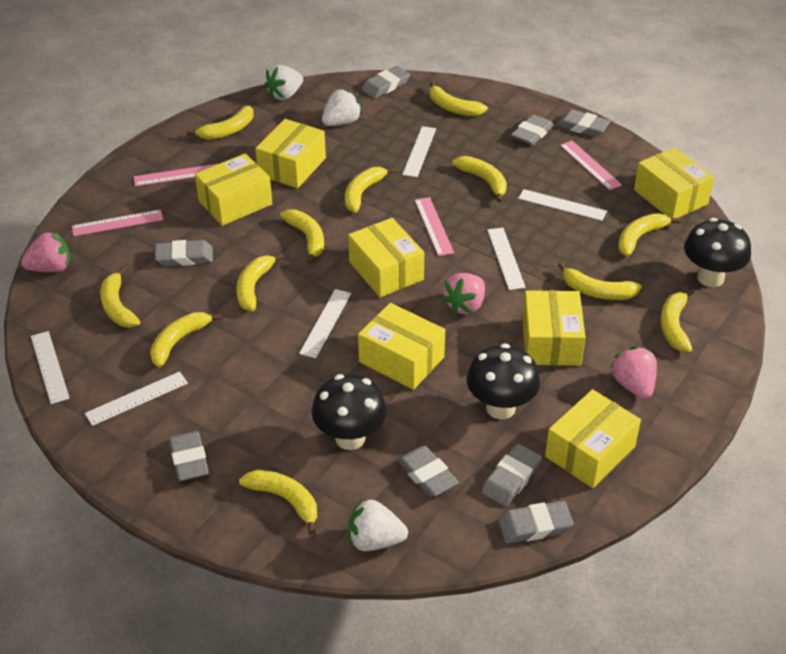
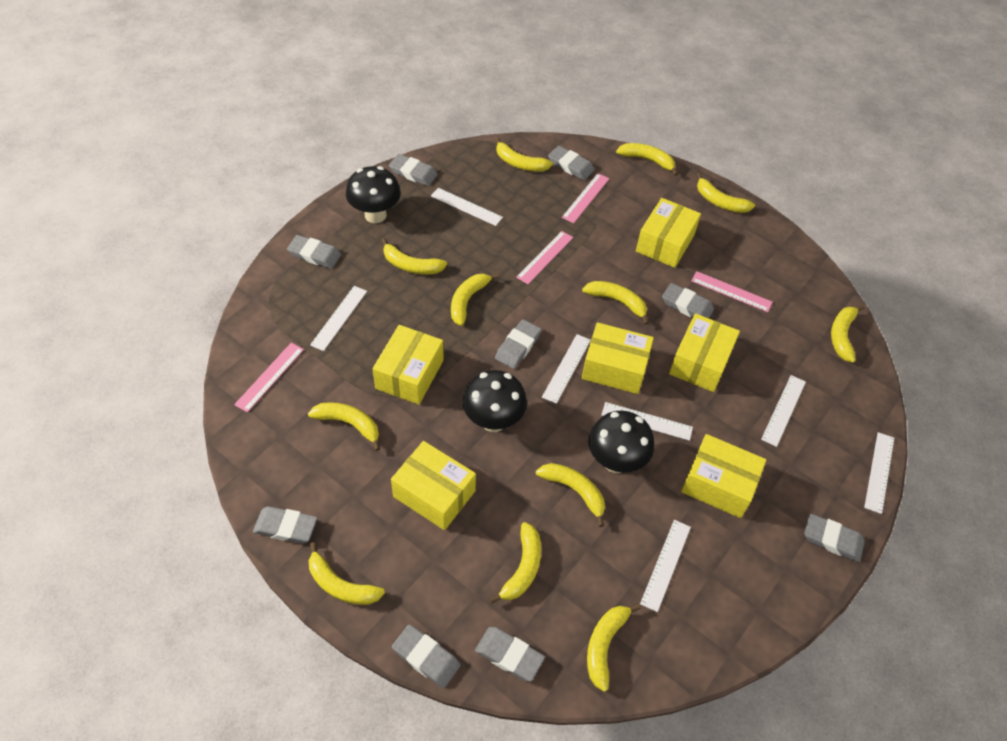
grey eraser: [155,240,213,266] [169,431,209,481] [362,66,410,98] [397,446,459,497] [481,444,542,506] [498,501,574,543] [511,114,554,146] [556,109,610,137] = 8 -> [253,506,317,544] [287,235,341,269] [389,154,438,186] [392,624,461,688] [475,627,545,682] [495,319,542,369] [548,146,594,180] [662,283,714,318] [804,513,865,562] = 9
pink strawberry: [21,231,70,272] [441,273,485,315] [610,346,657,399] = 3 -> none = 0
white ruler: [31,331,70,404] [85,372,188,426] [299,289,351,358] [402,126,436,177] [487,228,526,290] [518,189,607,221] = 6 -> [310,286,367,351] [431,188,503,226] [542,334,591,404] [601,402,693,441] [640,520,691,612] [761,375,806,447] [864,432,894,514] = 7
white strawberry: [264,65,303,100] [322,89,362,126] [348,498,408,551] = 3 -> none = 0
yellow box: [195,153,272,226] [255,119,326,188] [348,218,424,298] [358,303,445,390] [522,290,586,366] [545,389,641,488] [634,147,714,218] = 7 -> [372,325,444,405] [391,441,476,530] [582,322,654,394] [636,198,701,268] [669,313,740,392] [681,434,766,518] = 6

